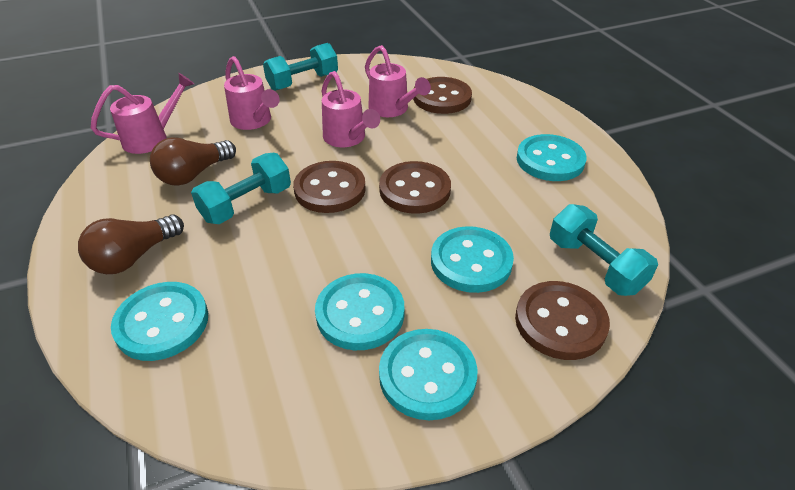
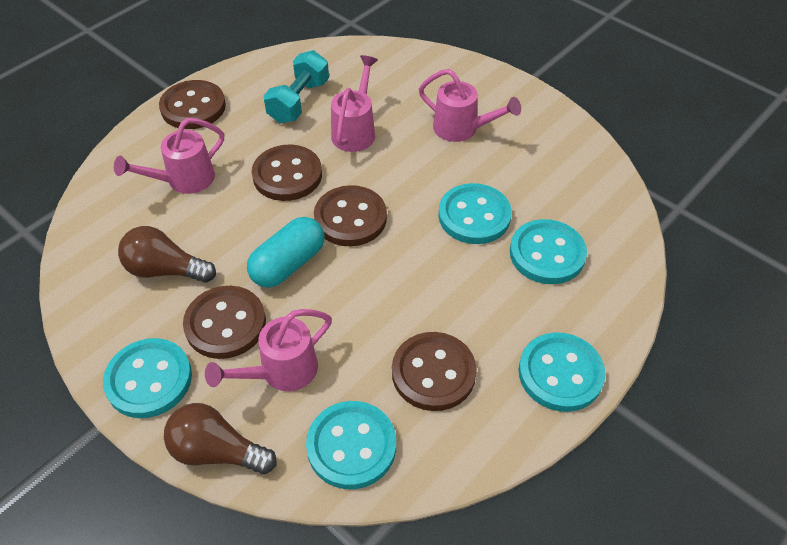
brown button: [293,161,366,213] [379,161,451,214] [413,77,472,114] [515,281,610,360] = 4 -> [159,80,226,129] [183,286,266,359] [252,145,322,201] [314,185,387,246] [392,332,477,411] = 5
turquoise capsule: none = 0 -> [247,217,324,288] = 1
turquoise dumbbell: [191,153,291,224] [263,43,338,91] [550,204,658,296] = 3 -> [264,50,329,123] = 1

